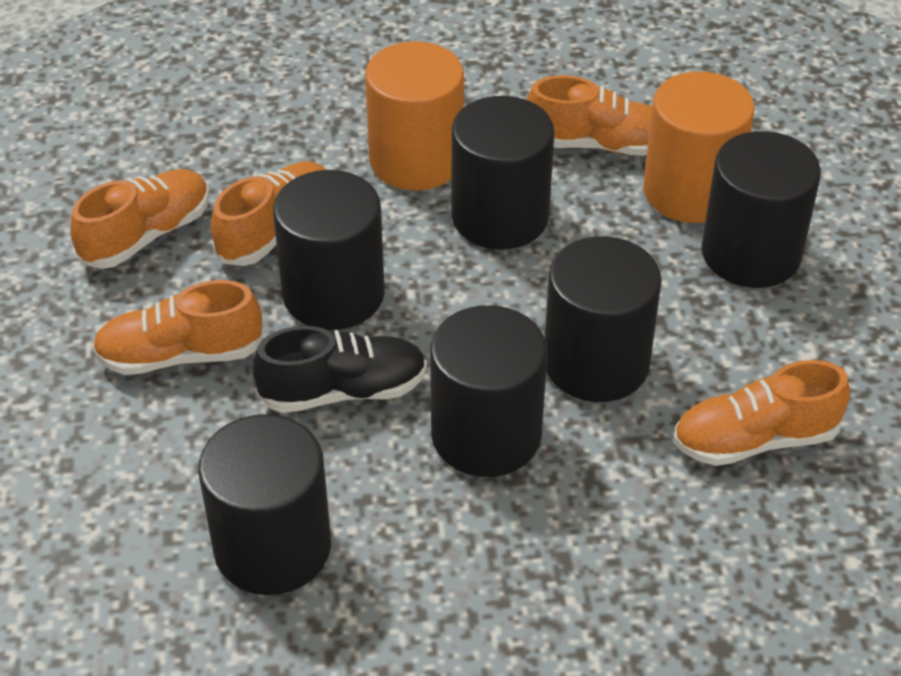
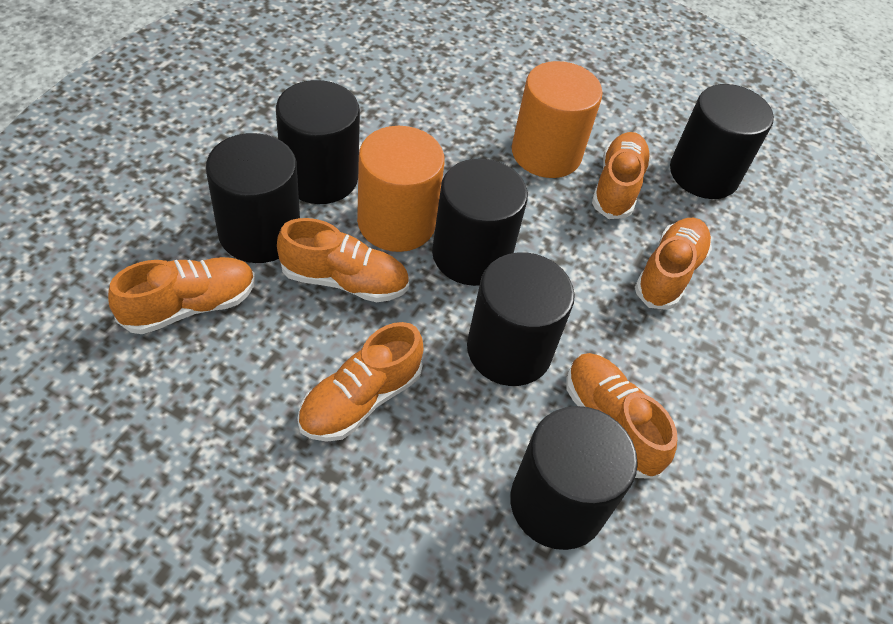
black shoe: [252,326,427,413] = 1 -> none = 0
orange shoe: [71,169,209,269] [92,280,264,375] [211,161,326,266] [526,75,652,156] [673,360,850,466] = 5 -> [108,257,255,334] [277,218,409,302] [297,322,424,442] [566,353,678,479] [592,132,651,219] [635,218,712,310] = 6

